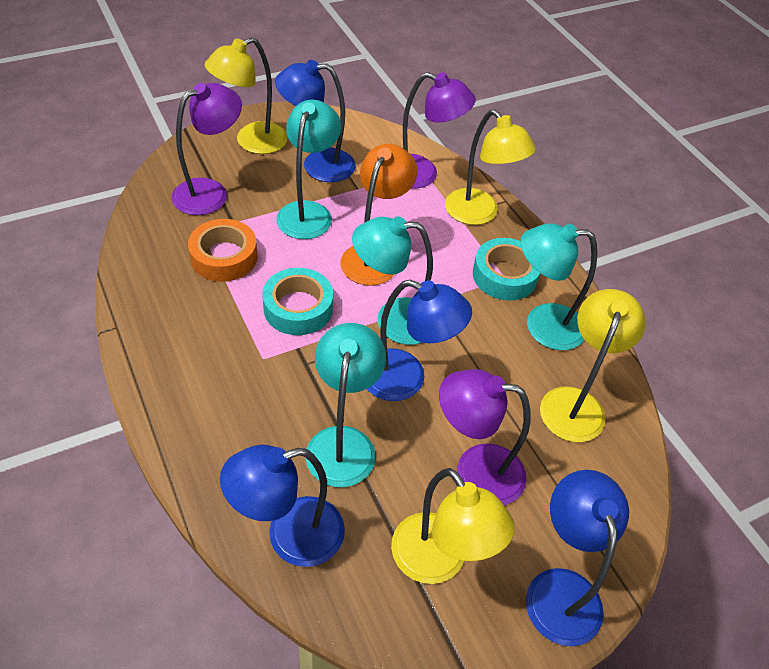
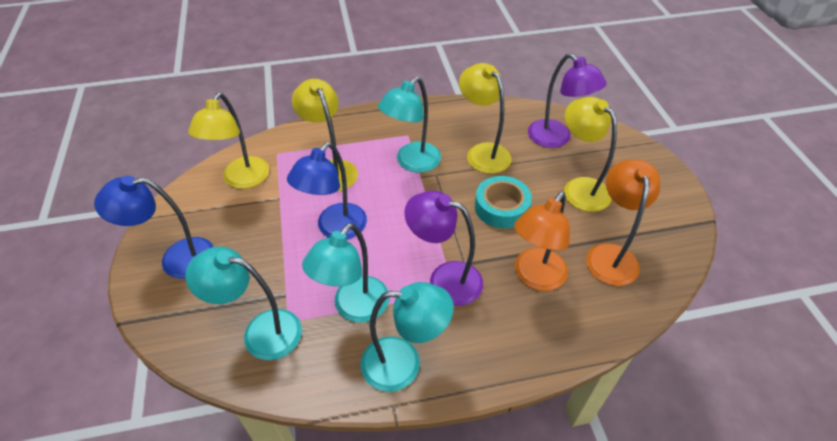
blue lamp: [220,445,345,567] [275,60,356,182] [367,280,472,401] [526,470,629,646] = 4 -> [94,175,214,279] [287,142,367,240] = 2
orange lamp: [340,144,418,286] = 1 -> [514,192,570,291] [586,159,660,286] = 2
orange tape: [188,219,258,282] = 1 -> none = 0
purple lamp: [171,83,242,215] [403,72,476,189] [439,369,531,505] = 3 -> [404,191,483,306] [528,53,607,148] = 2
turquoise tape: [262,268,333,335] [473,238,540,301] = 2 -> [475,176,532,228] = 1

